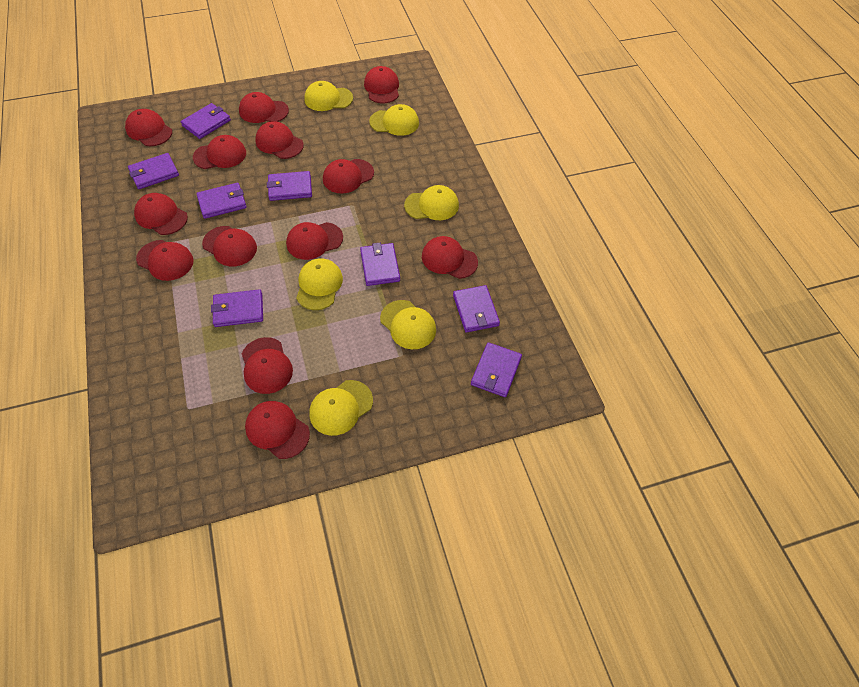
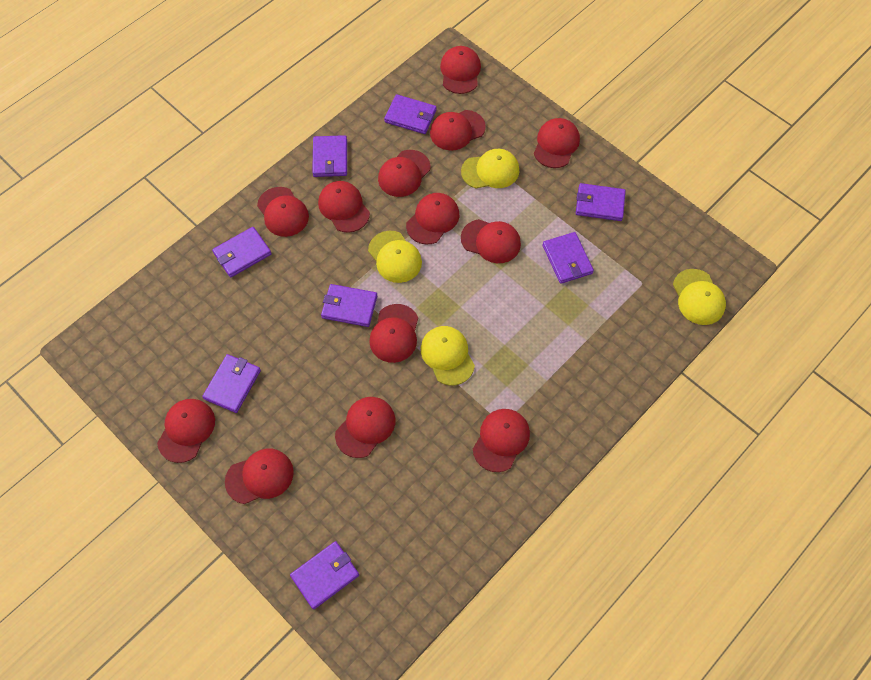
yellow cap: [296,258,343,310] [304,81,353,111] [309,380,373,436] [369,104,419,136] [380,300,436,349] [404,185,459,220] = 6 -> [368,231,422,283] [421,326,475,385] [461,149,519,189] [673,269,726,325] = 4

